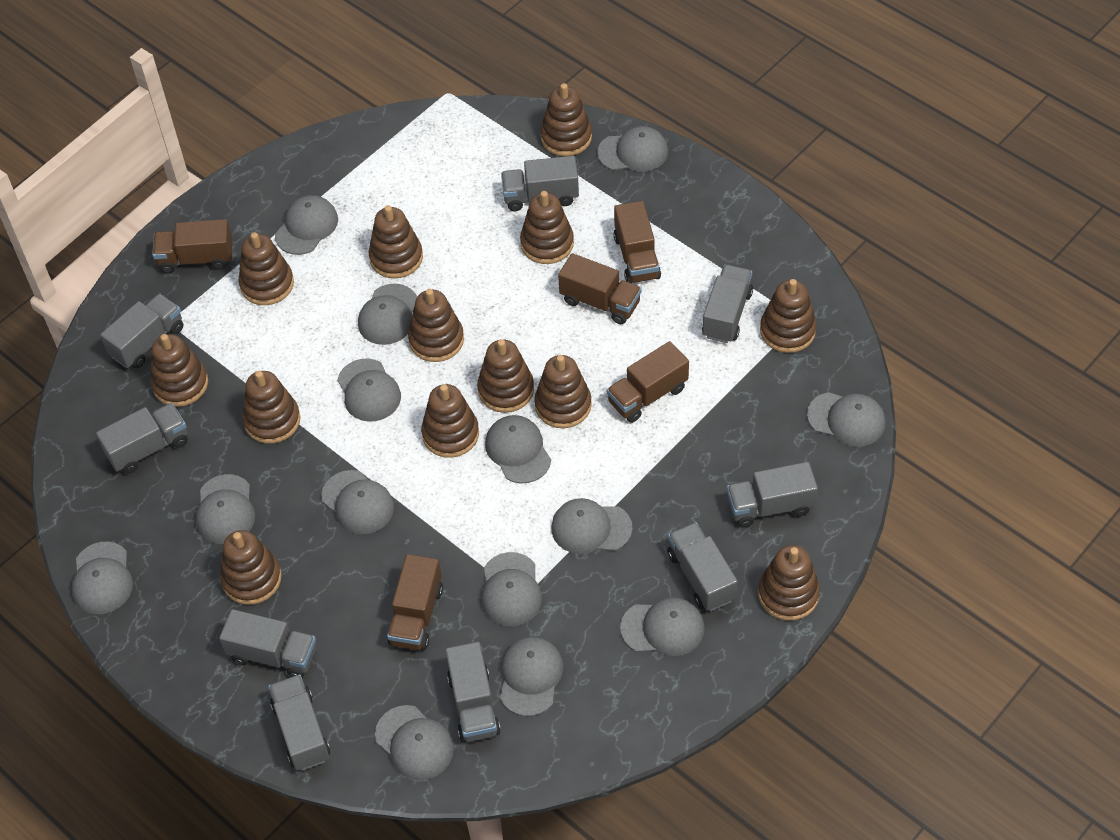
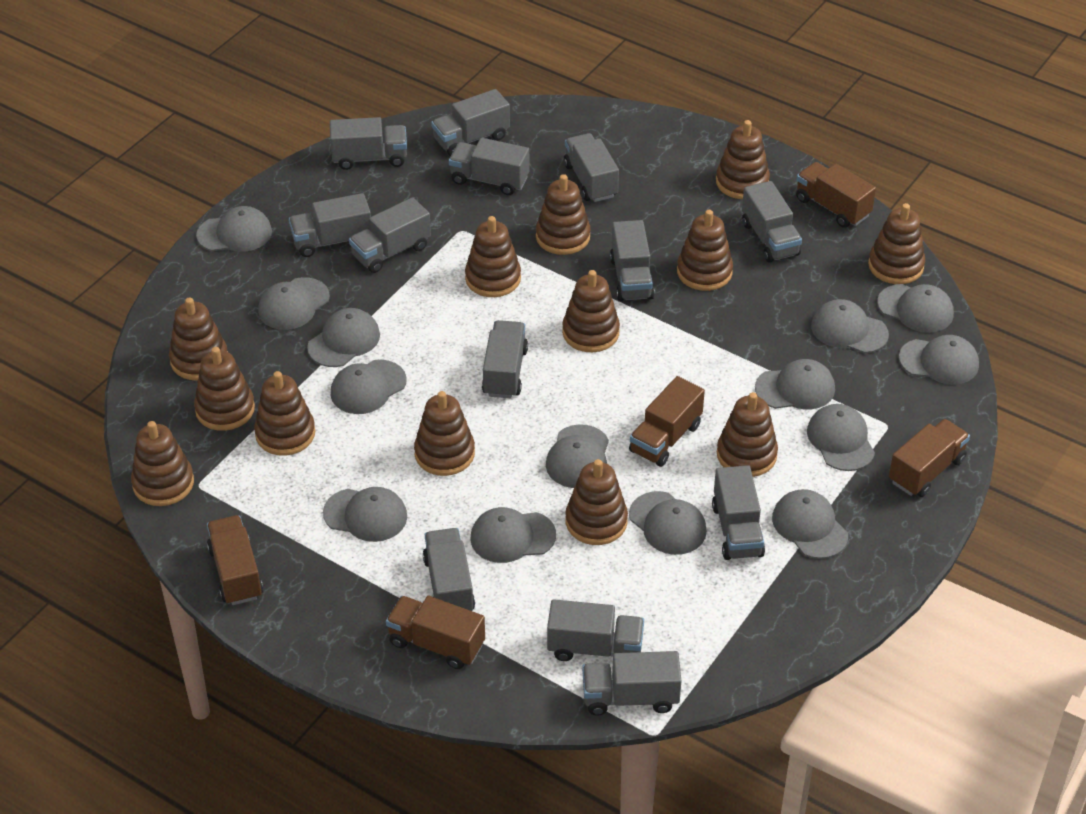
grey truck: [96,403,188,474] [100,294,183,368] [219,609,316,678] [268,674,330,770] [445,642,501,742] [501,156,579,211] [667,522,738,611] [702,265,753,343] [727,462,818,528] = 9 -> [289,193,371,257] [330,117,407,170] [349,197,431,273] [423,528,475,611] [431,89,510,156] [449,138,529,195] [482,320,528,398] [547,599,644,661] [564,133,619,202] [582,651,682,716] [610,220,655,302] [712,465,765,560] [742,181,802,263] = 13

